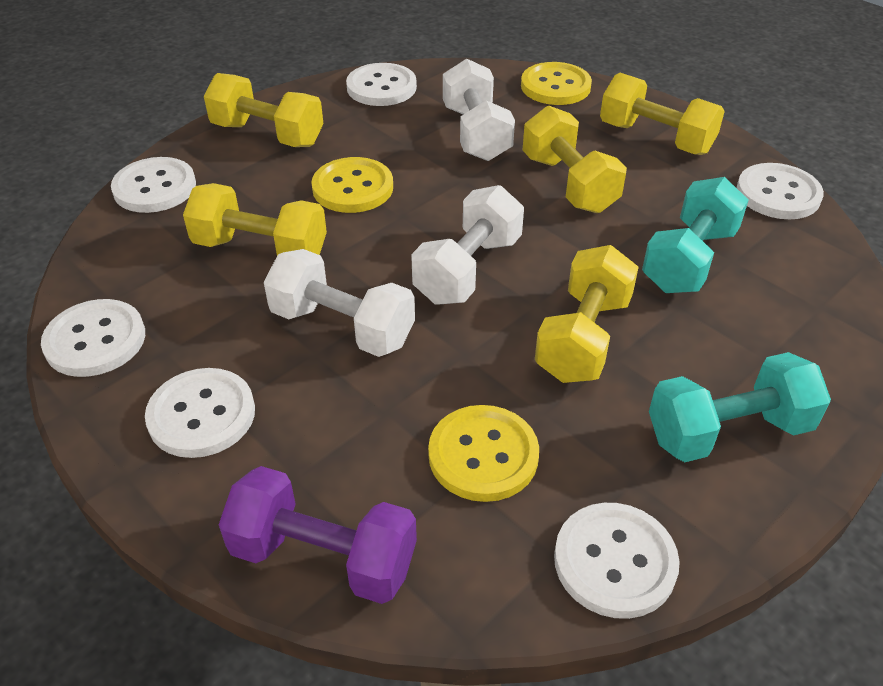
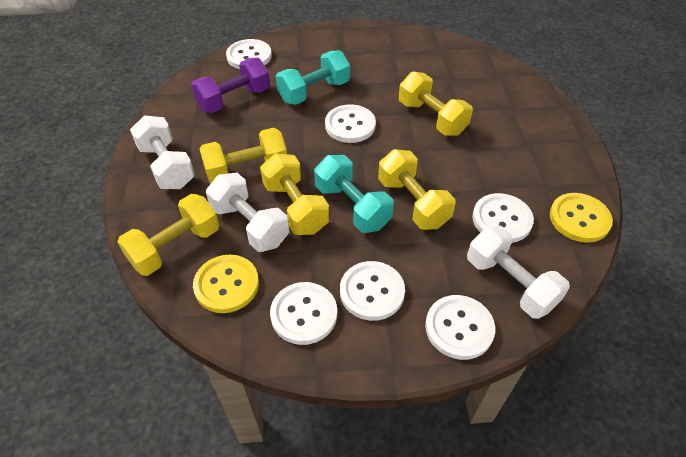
yellow button: [311,157,393,213] [428,405,539,502] [521,62,592,105] = 3 -> [193,255,259,313] [550,193,613,243] = 2

